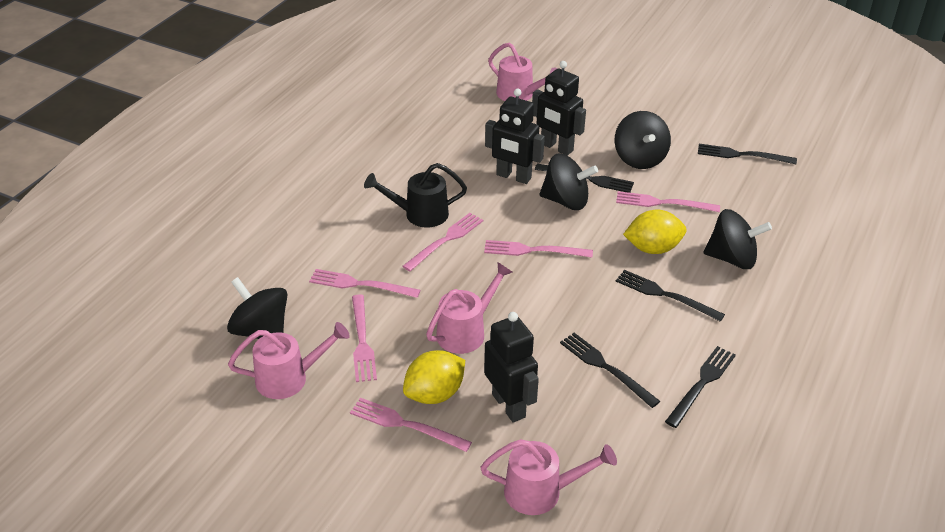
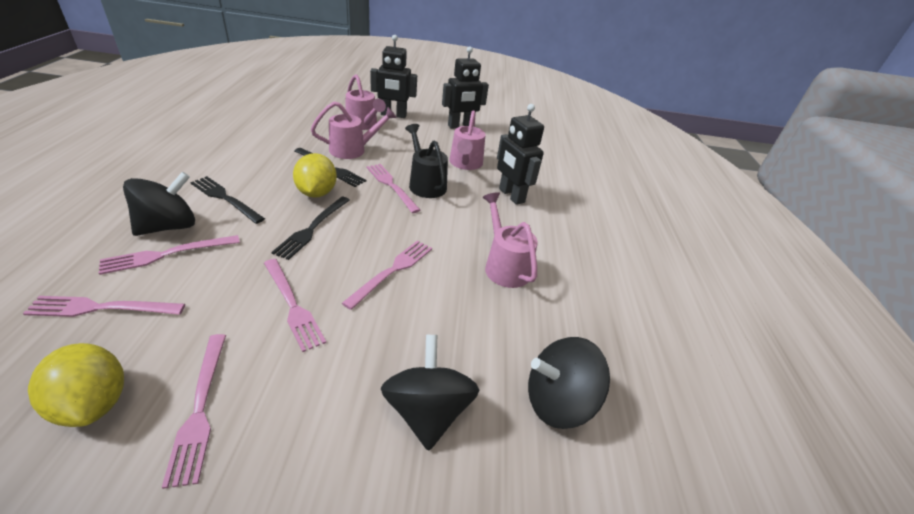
black fork: [535,164,634,193] [560,333,660,408] [616,270,725,322] [665,346,736,428] [698,144,797,164] = 5 -> [190,176,265,224] [271,197,350,260] [295,148,366,187] = 3
black spinning top: [227,277,287,339] [540,153,598,210] [615,111,671,169] [704,209,772,269] = 4 -> [123,172,195,236] [381,335,479,451] [528,337,610,429] = 3

